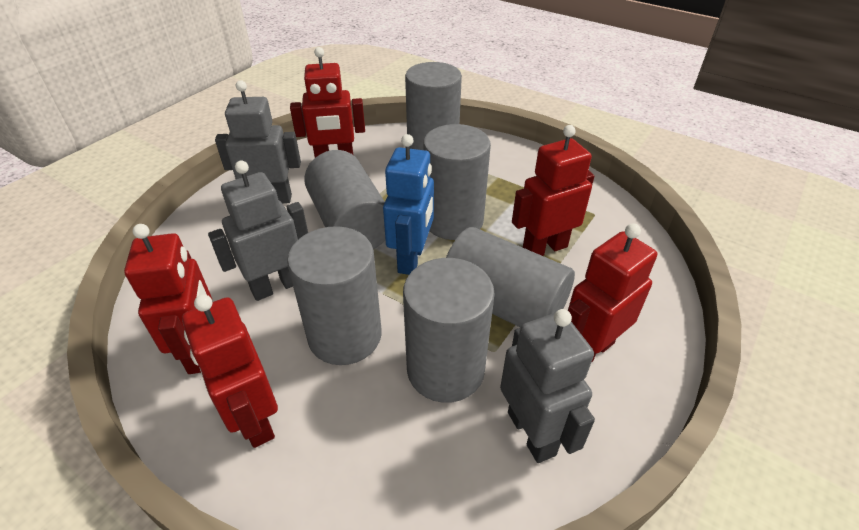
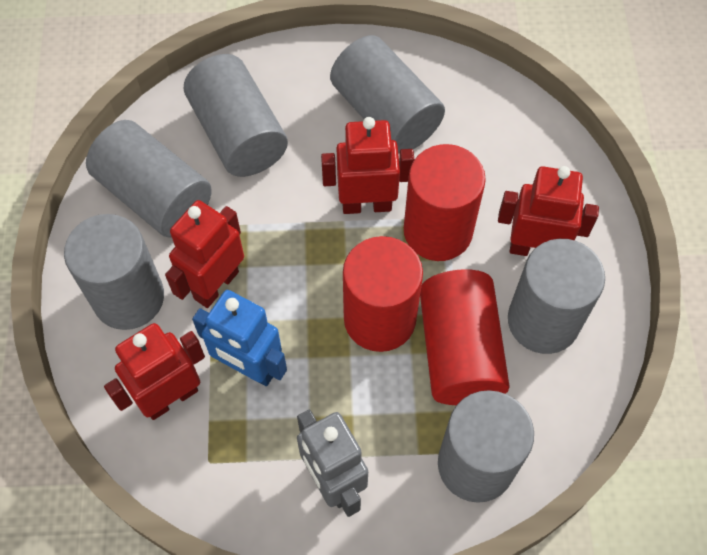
grey robot: [208,160,308,301] [215,80,301,204] [500,309,595,463] = 3 -> [297,409,368,517] = 1
red cylinder: none = 0 -> [343,236,423,352] [404,144,486,261] [420,269,510,405] = 3
red robot: [124,224,212,374] [182,294,278,448] [290,47,365,158] [512,125,595,256] [568,223,657,363] = 5 -> [104,323,205,420] [165,200,244,308] [321,117,414,214] [498,166,599,256] = 4

